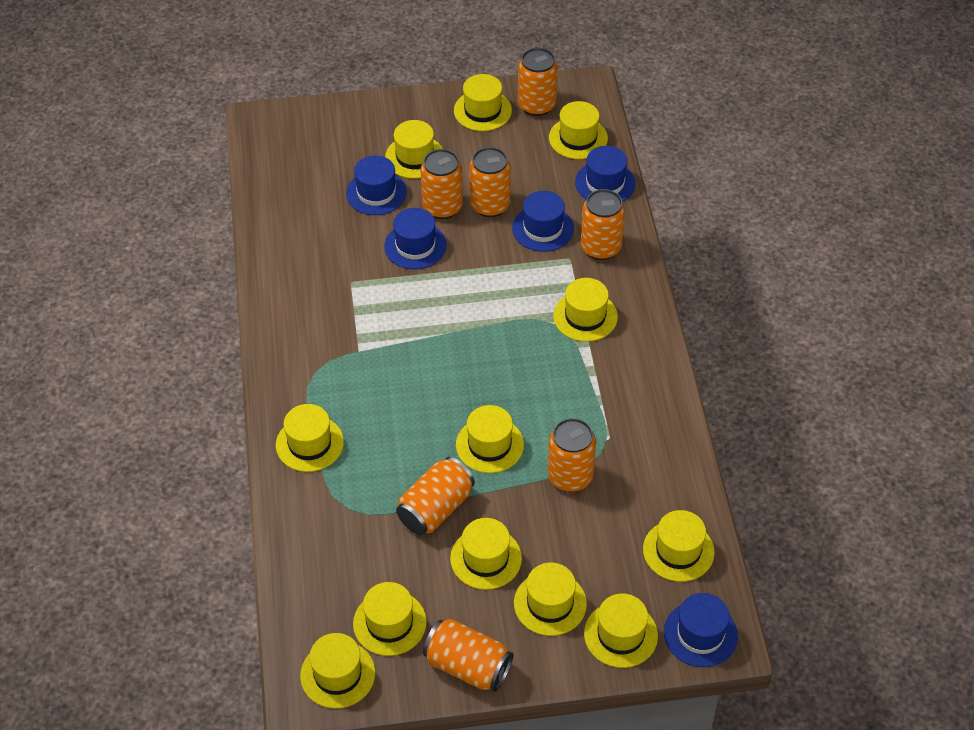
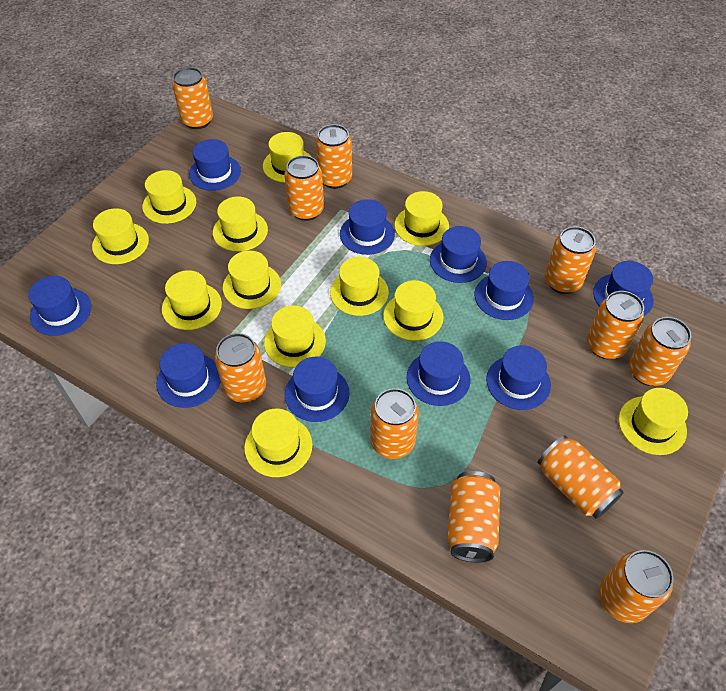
blue hat: [346,155,407,215] [384,208,447,269] [512,191,574,252] [575,146,636,202] [664,593,738,667] = 5 -> [29,276,91,336] [156,343,221,408] [189,139,241,191] [285,357,349,422] [340,199,395,255] [407,341,470,406] [430,226,487,283] [475,261,534,320] [486,345,551,410] [593,261,653,316] = 10
orange can: [396,457,475,535] [421,149,463,219] [423,619,513,692] [469,147,511,217] [518,48,558,116] [548,418,596,492] [581,189,625,260] = 7 -> [172,67,213,129] [215,333,266,402] [284,155,324,221] [315,124,352,189] [370,388,419,459] [447,471,500,563] [538,435,624,519] [545,226,596,294] [587,291,644,359] [599,550,674,623] [629,317,691,386] = 11

